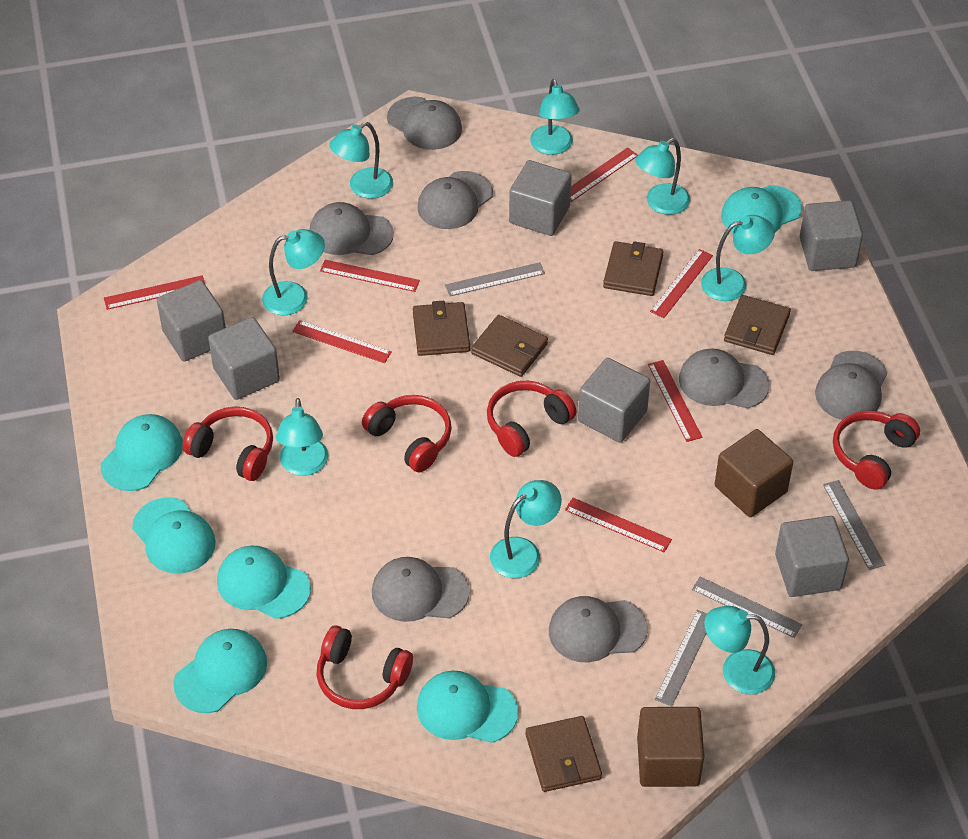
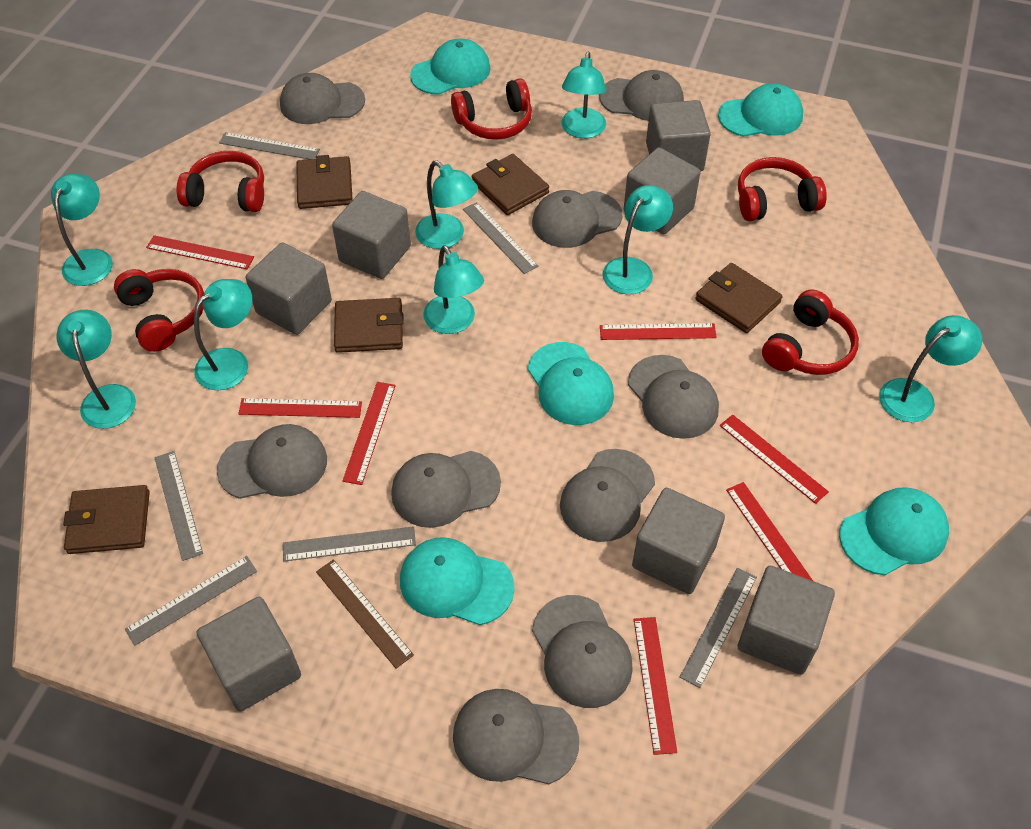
brown cube: [637,707,704,787] [715,429,793,517] = 2 -> none = 0
brown ruler: none = 0 -> [316,559,414,669] = 1
grey cap: [309,202,394,255] [372,557,470,622] [387,97,462,150] [417,171,493,229] [549,596,648,662] [679,348,769,408] [815,351,888,420] = 7 -> [217,424,327,499] [280,73,365,124] [391,451,501,528] [453,689,579,784] [532,190,622,248] [532,595,633,708] [560,449,655,542] [599,70,684,121] [628,355,719,439] = 9
grey cube: [157,280,226,362] [208,317,280,400] [509,160,572,236] [578,358,650,443] [775,516,849,597] [800,200,863,271] = 6 -> [197,597,301,712] [246,242,332,335] [332,191,411,279] [624,147,701,234] [632,488,725,594] [646,100,711,172] [738,566,835,675] = 7
grey ruler: [445,262,545,296] [655,610,707,706] [692,577,802,638] [823,480,885,570] = 4 -> [125,556,257,646] [154,451,203,561] [219,132,320,159] [283,526,416,561] [463,202,538,274] [680,567,757,688] = 6
turquoise cap: [101,414,183,491] [132,497,216,574] [173,629,267,713] [217,545,311,619] [417,670,518,743] [721,185,802,233] = 6 -> [400,537,515,625] [410,38,490,95] [527,342,614,425] [718,83,803,137] [839,487,949,575] = 5

